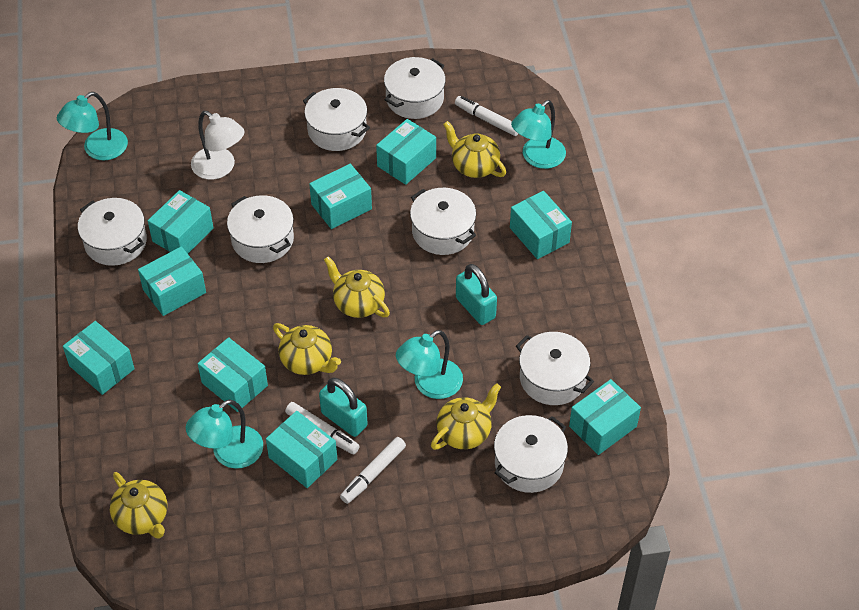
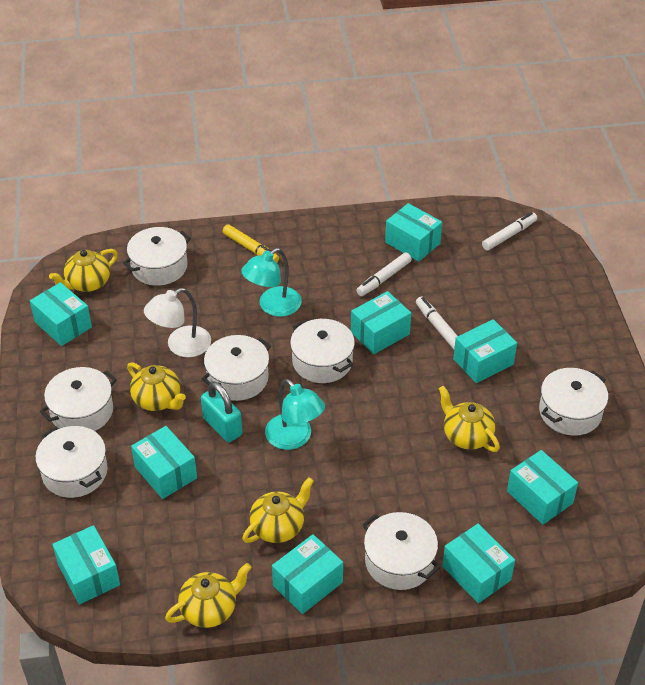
turquoise lamp: [57,92,128,160] [186,399,263,469] [396,330,463,399] [511,100,566,169] = 4 -> [241,248,302,317] [265,379,325,450] = 2
turquoise padlock: [319,378,368,437] [456,264,497,325] = 2 -> [201,381,242,442] = 1
yellow marker: none = 0 -> [223,224,279,262] = 1

